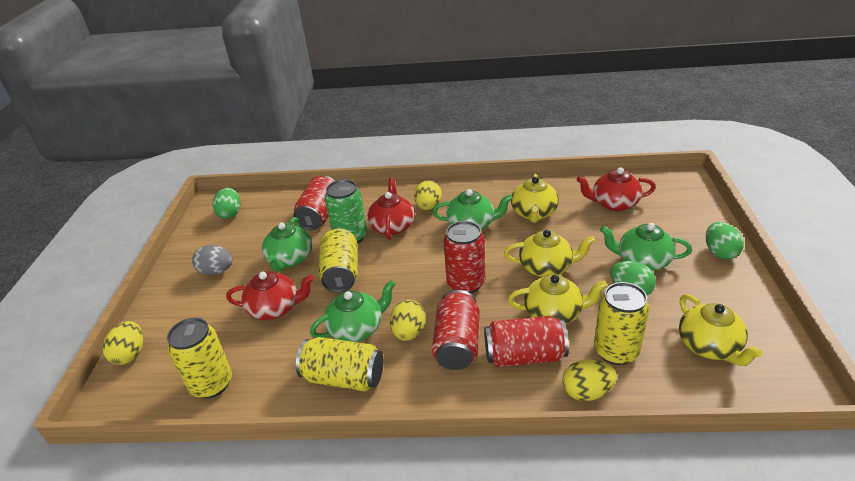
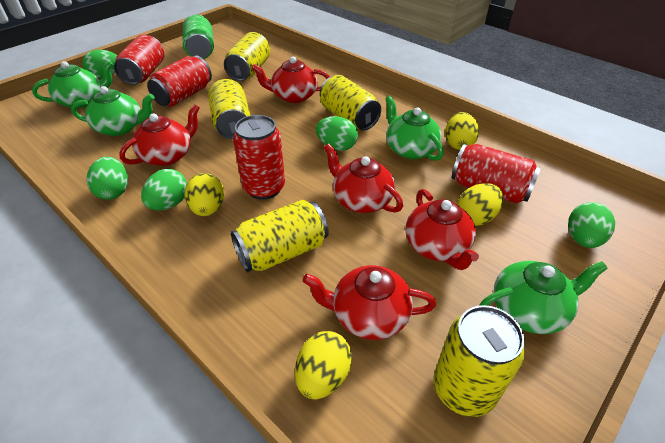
green egg: [212,188,241,219] [610,261,656,296] [706,222,744,259] = 3 -> [82,50,117,78] [87,157,128,200] [141,169,187,210] [316,116,358,151] [568,202,615,248] = 5
grey egg: [192,245,232,275] = 1 -> none = 0
red teapot: [226,271,314,320] [367,178,415,240] [577,167,656,211] = 3 -> [119,105,200,166] [251,56,330,103] [302,265,436,340] [324,144,403,213] [405,189,479,270] = 5
yellow can: [167,318,232,399] [296,337,383,391] [318,228,358,293] [594,282,649,365] = 4 -> [208,79,251,139] [224,32,270,81] [231,200,329,272] [320,75,381,131] [434,305,525,417] = 5
yellow teapot: [504,230,595,277] [508,274,607,325] [511,174,559,223] [679,294,762,366] = 4 -> none = 0

